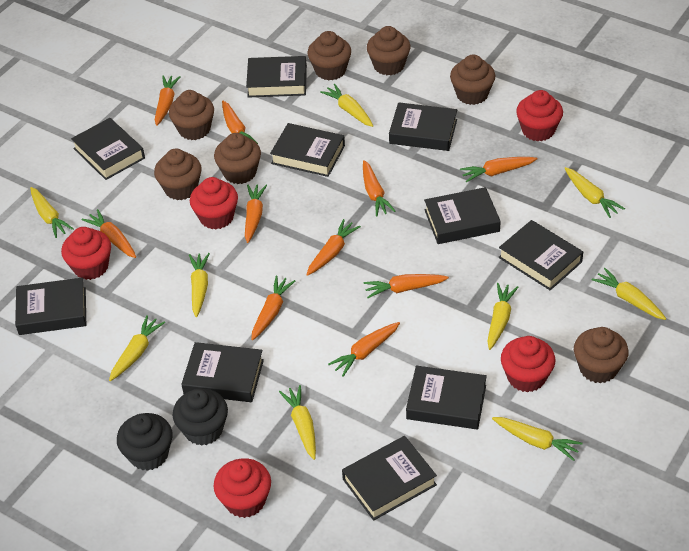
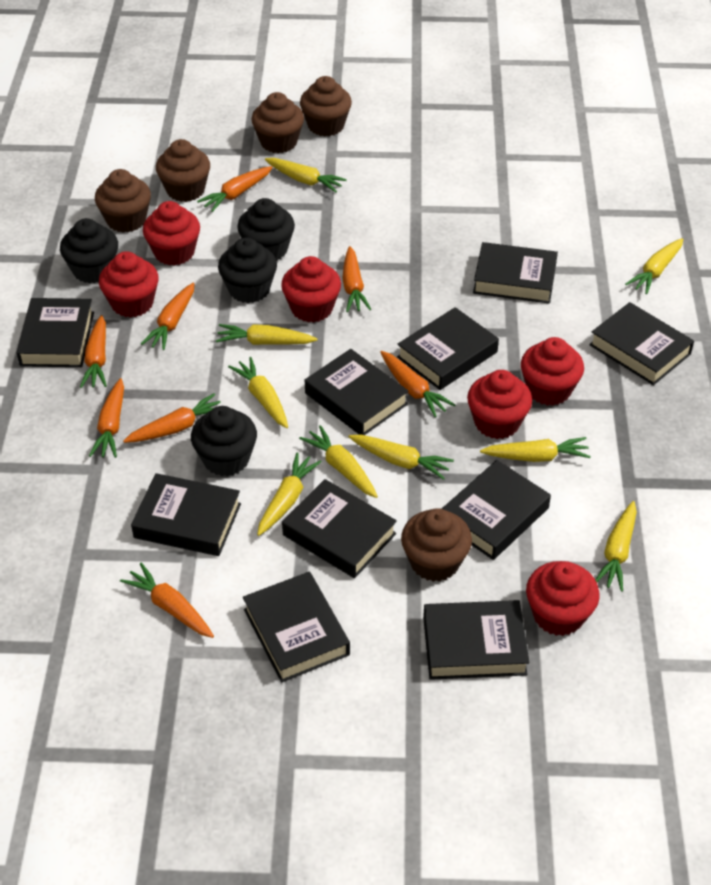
black cupcake: [117,413,173,471] [173,389,228,446] = 2 -> [60,218,118,284] [191,406,257,476] [218,237,277,303] [237,198,295,261] = 4
brown cupcake: [154,149,202,200] [169,90,214,140] [214,133,261,184] [307,31,351,81] [367,26,411,75] [450,54,495,105] [574,327,629,383] = 7 -> [95,169,151,233] [156,139,210,202] [251,92,304,153] [300,76,352,136] [401,508,472,582] = 5
orange carrot: [82,209,136,258] [155,75,181,126] [222,101,258,144] [245,185,267,243] [251,276,295,340] [306,219,361,276] [328,322,400,377] [363,160,396,216] [364,274,449,298] [460,157,537,182] = 10 -> [80,315,107,388] [89,378,124,458] [120,563,214,638] [123,393,221,443] [141,283,195,350] [197,166,273,212] [342,246,371,312] [380,351,455,417] = 8
red cupcake: [61,227,111,280] [190,177,238,229] [213,458,271,518] [501,336,556,392] [516,90,563,142] = 5 -> [99,251,159,318] [143,201,200,266] [281,256,341,323] [467,370,532,439] [521,337,584,406] [526,561,600,636] = 6

